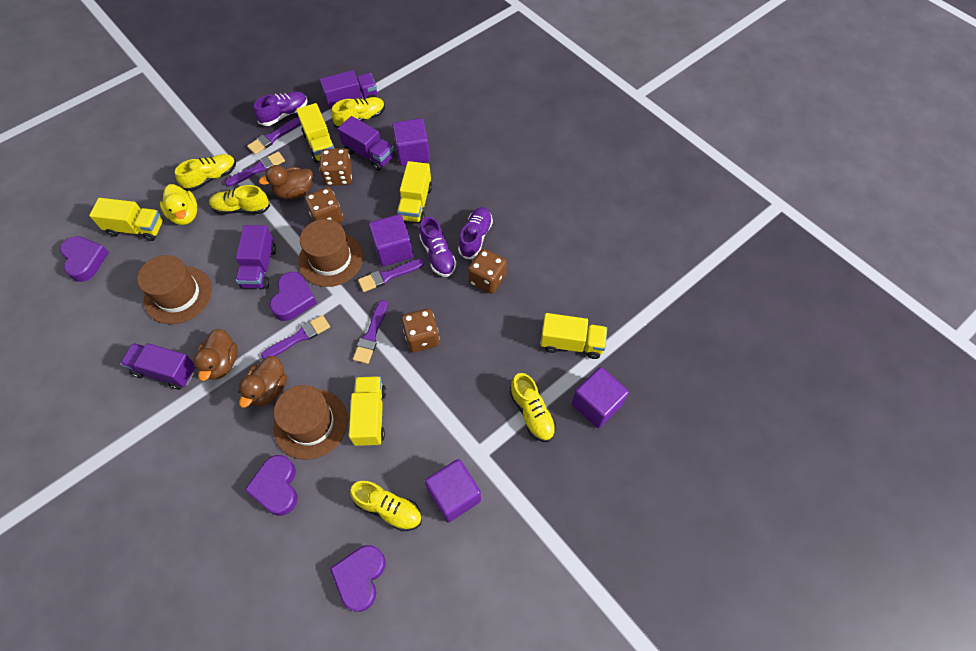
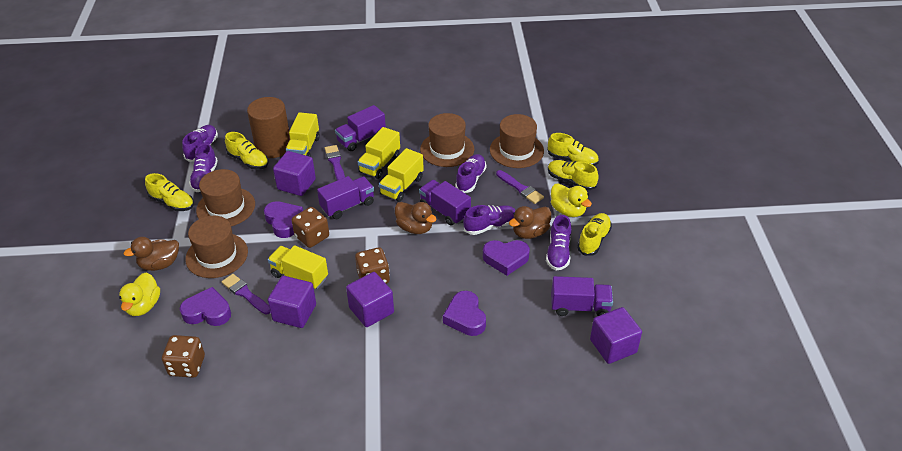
brown cylinder: none = 0 -> [247,97,290,158] = 1
brown dice: [305,187,343,223] [319,148,352,186] [401,308,440,352] [468,249,507,294] = 4 -> [162,335,205,378] [292,207,329,248] [355,247,390,284] = 3
brown hat: [137,255,212,324] [273,385,348,460] [298,219,363,287] = 3 -> [185,216,248,278] [196,169,255,226] [420,113,474,167] [490,114,544,168] = 4
purple brush: [225,152,285,187] [247,118,301,154] [261,315,330,359] [353,300,387,364] [358,259,425,292] = 5 -> [222,274,271,314] [325,145,345,180] [496,170,544,204] = 3
purple shoe: [254,91,308,126] [419,216,456,277] [458,207,493,259] = 3 -> [182,125,218,162] [189,143,218,192] [455,154,486,193] [463,205,515,235] [546,215,572,270] = 5
yellow duck: [160,184,197,225] = 1 -> [119,272,160,316] [551,183,592,217] = 2
yellow truck: [89,198,164,241] [296,103,336,163] [349,376,386,446] [397,161,432,223] [540,313,607,359] = 5 -> [268,245,328,289] [286,112,320,157] [358,127,400,179] [379,148,424,202] = 4

